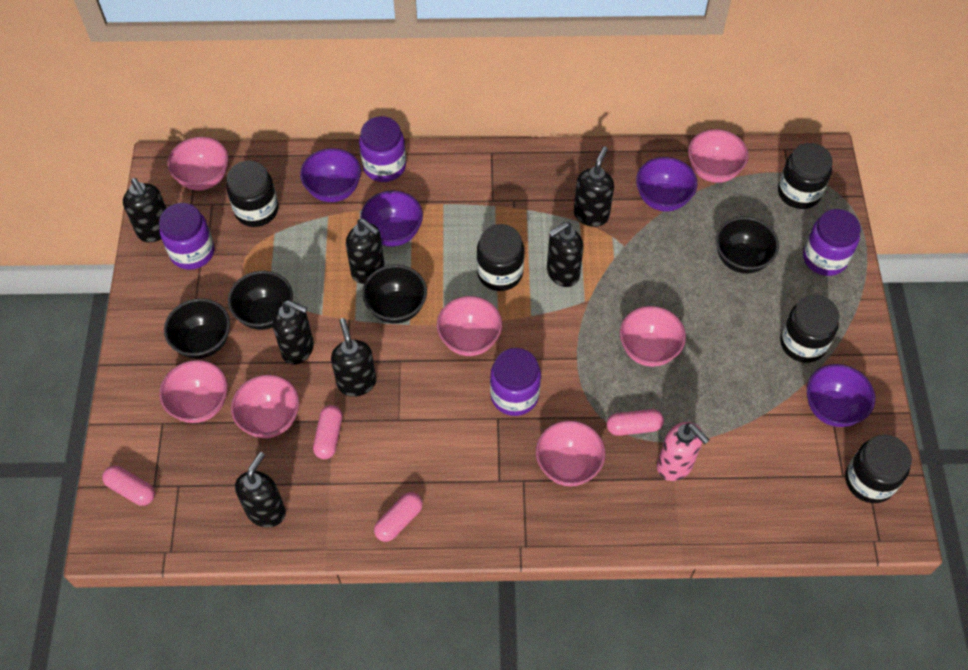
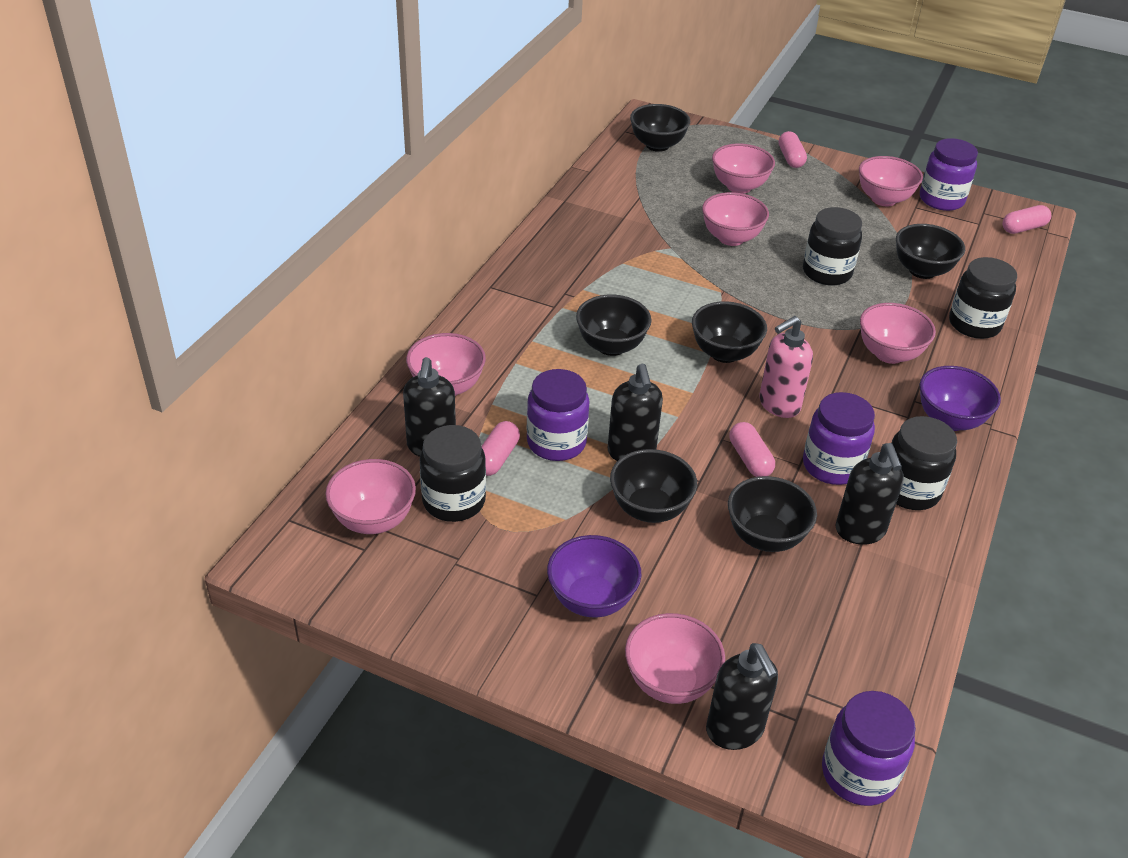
black bowl: [164,298,230,359] [228,271,293,330] [362,265,427,324] [716,217,779,274] = 4 -> [576,295,651,356] [610,449,697,523] [630,104,690,152] [692,301,767,363] [728,476,817,552] [896,224,965,279] = 6
black jar: [227,161,278,227] [477,224,524,291] [778,143,833,209] [780,295,839,363] [845,435,912,503] = 5 -> [420,425,486,522] [803,207,862,285] [892,416,957,510] [949,257,1017,339] = 4
black soap dispenser: [123,178,166,242] [235,452,286,527] [273,300,314,365] [331,318,376,397] [346,219,384,284] [547,222,583,287] [574,146,614,227] = 7 -> [403,357,456,457] [608,364,663,461] [706,643,778,750] [836,443,904,545] = 4
purple bowl: [300,148,361,202] [361,191,423,247] [636,157,698,211] [807,364,875,427] = 4 -> [547,535,641,618] [920,366,1001,431] = 2

